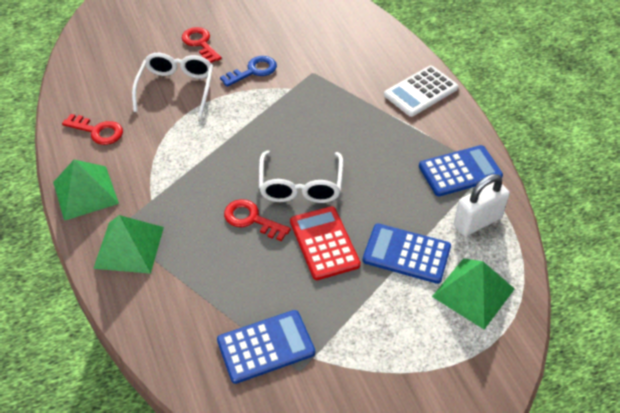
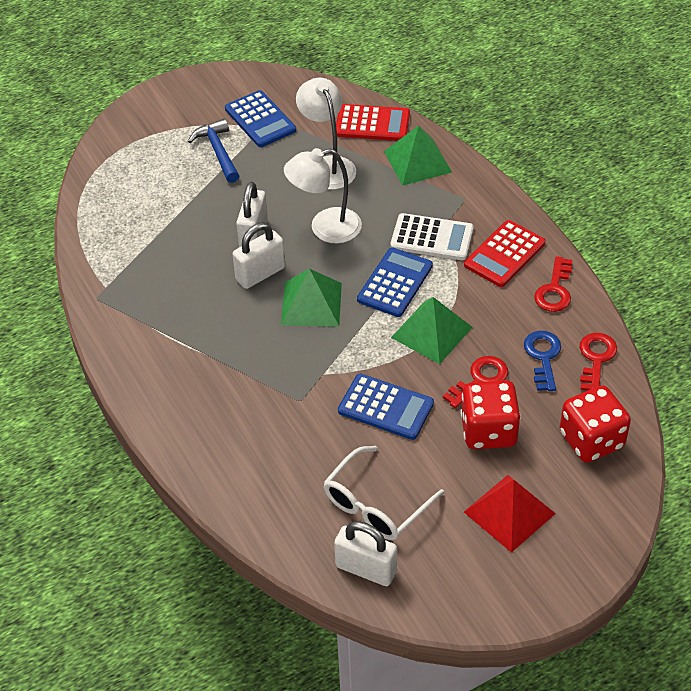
blue hammer: none = 0 -> [188,119,239,183] = 1
red calculator: [290,206,361,280] = 1 -> [336,104,410,141] [464,220,546,287] = 2
red dice: none = 0 -> [461,380,521,449] [559,385,631,463] = 2
red pyramid: none = 0 -> [464,475,556,553] = 1
white glasses: [132,53,213,117] [259,150,343,203] = 2 -> [323,446,444,540] = 1
white lamp: none = 0 -> [284,148,362,243] [296,78,356,190] = 2
white padlock: [454,174,510,236] = 1 -> [233,223,285,289] [236,182,268,247] [334,521,397,586] = 3

